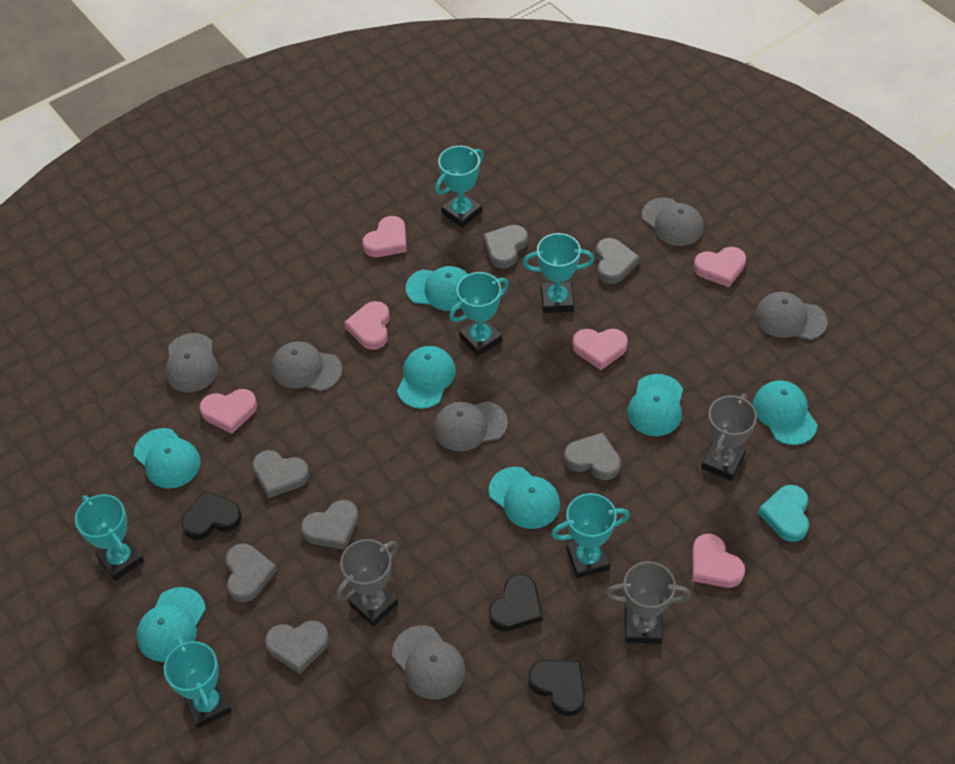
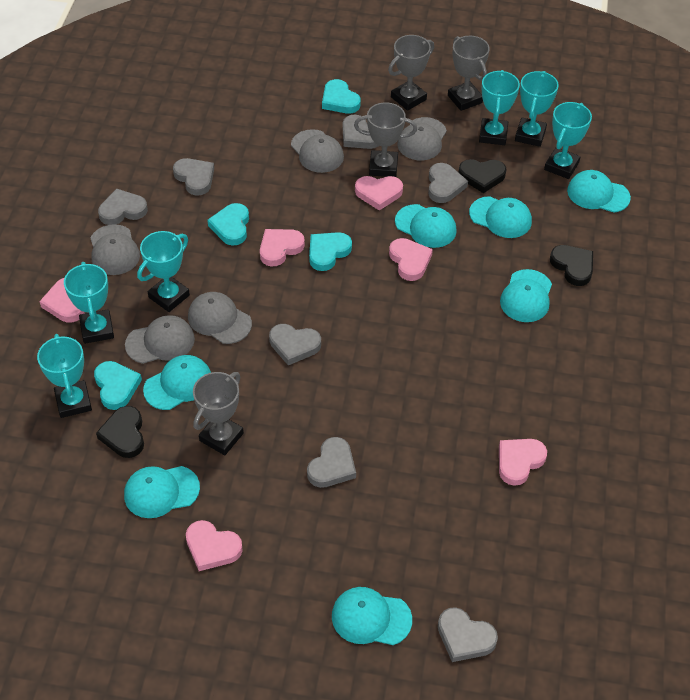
grey cap: [165,333,218,392] [272,341,342,391] [392,625,465,699] [434,401,508,452] [642,197,704,246] [755,292,827,340] = 6 -> [90,224,140,275] [125,315,195,364] [188,292,252,344] [291,129,344,173] [397,117,447,160] = 5
grey trophy: [336,539,398,626] [606,561,691,644] [701,394,757,481] = 3 -> [193,372,244,455] [354,102,417,177] [388,35,434,111] [448,36,490,111] = 4
turquoise heart: [758,485,809,542] = 1 -> [94,361,142,410] [207,203,249,246] [309,232,352,271] [322,79,361,114] = 4

